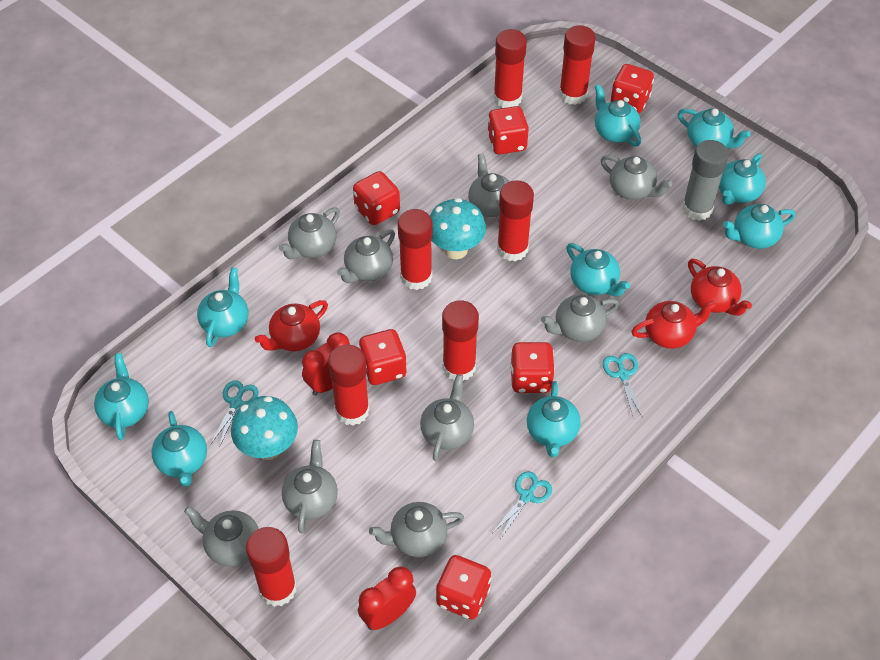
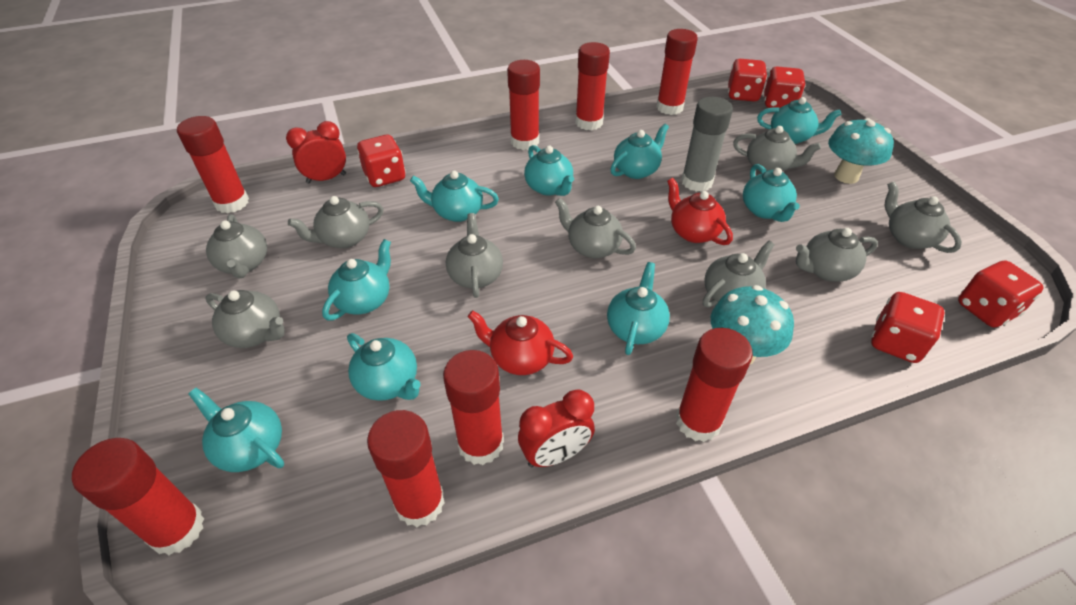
red dice: [353,171,400,225] [359,329,407,385] [436,555,491,619] [487,106,529,154] [510,342,555,393] [611,64,654,113] = 6 -> [357,135,406,187] [728,59,767,101] [764,66,806,108] [871,292,945,363] [958,261,1043,327] = 5
red glue stick: [246,527,297,607] [328,344,370,426] [398,209,432,290] [442,300,479,380] [493,29,527,108] [497,180,534,261] [559,25,596,105] = 7 -> [72,438,204,555] [177,116,249,213] [367,410,445,527] [443,350,504,465] [507,60,540,150] [575,42,610,130] [656,29,698,115] [676,328,753,442] = 8
red teapot: [255,300,328,351] [631,301,717,349] [688,259,752,316] = 3 -> [468,310,573,375] [667,178,733,245] = 2
turquoise scissors: [210,380,259,448] [493,471,552,539] [603,353,642,419] = 3 -> none = 0

